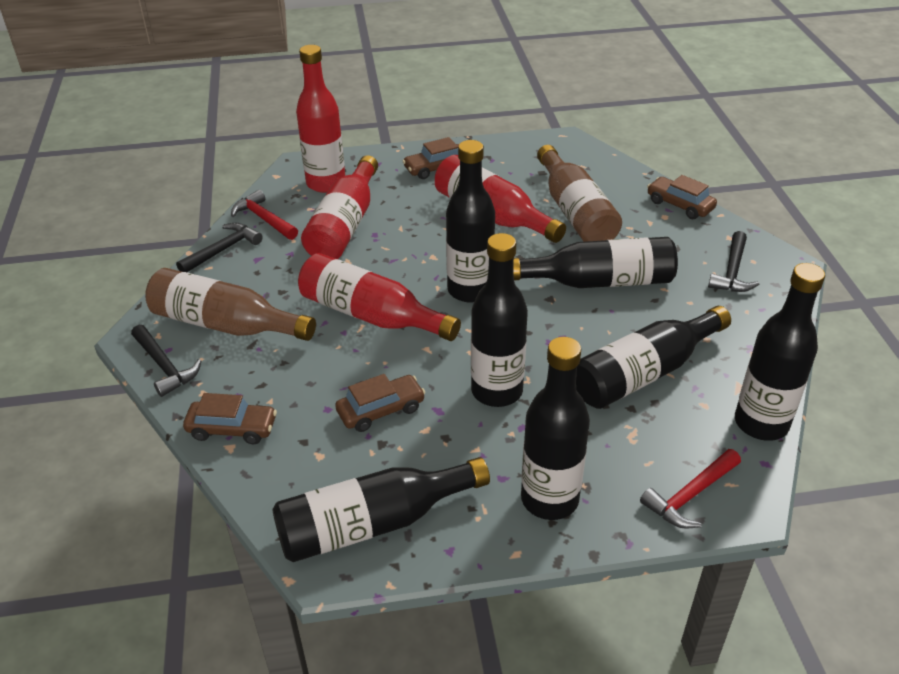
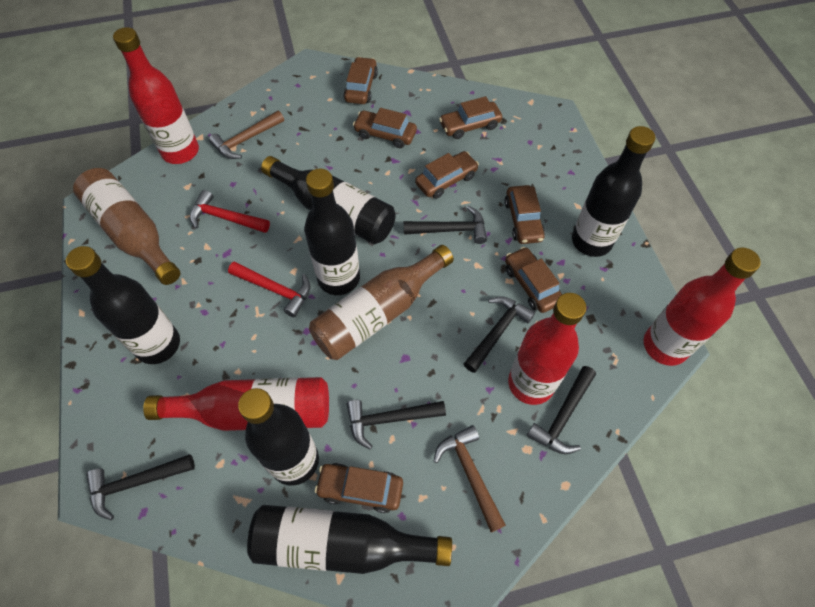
black bottle: [272,457,490,562] [446,140,495,302] [471,233,528,407] [514,237,678,288] [521,337,590,520] [576,306,731,409] [735,263,825,441] = 7 -> [66,246,180,364] [238,388,319,486] [247,505,452,574] [261,156,396,244] [304,168,360,295] [572,126,655,257] = 6
black hammer: [131,325,201,397] [176,223,263,272] [708,231,760,292] = 3 -> [86,454,195,520] [347,400,446,449] [404,206,487,244] [464,296,535,373] [527,366,596,454] = 5
brown car: [183,393,277,444] [335,374,426,432] [403,137,459,179] [647,175,717,219] = 4 -> [315,463,403,513] [343,57,378,104] [353,108,417,148] [415,151,479,199] [439,96,502,139] [505,185,545,244] [505,247,562,313] = 7
brown hammer: none = 0 -> [209,110,284,159] [434,425,506,532] = 2

